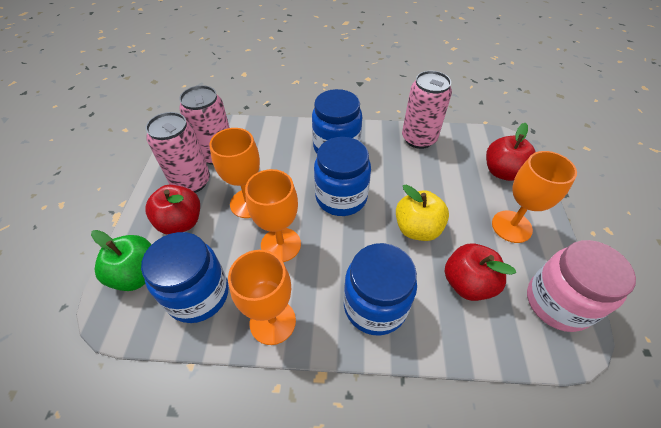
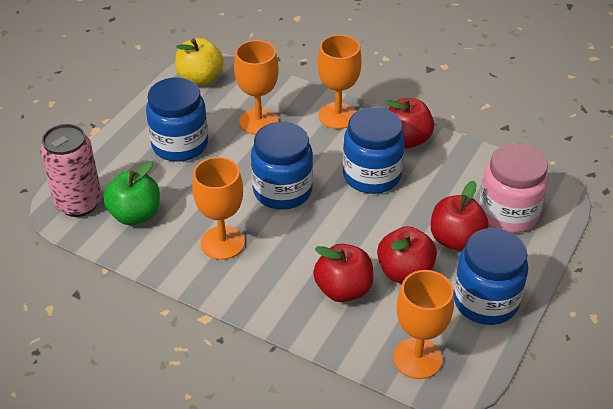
pink can: [146,112,210,193] [179,85,230,165] [402,71,452,149] = 3 -> [40,124,102,217] = 1
red apple: [145,185,200,234] [445,244,516,301] [486,123,535,181] = 3 -> [313,244,373,302] [377,226,437,283] [385,98,434,148] [431,181,489,251] = 4

